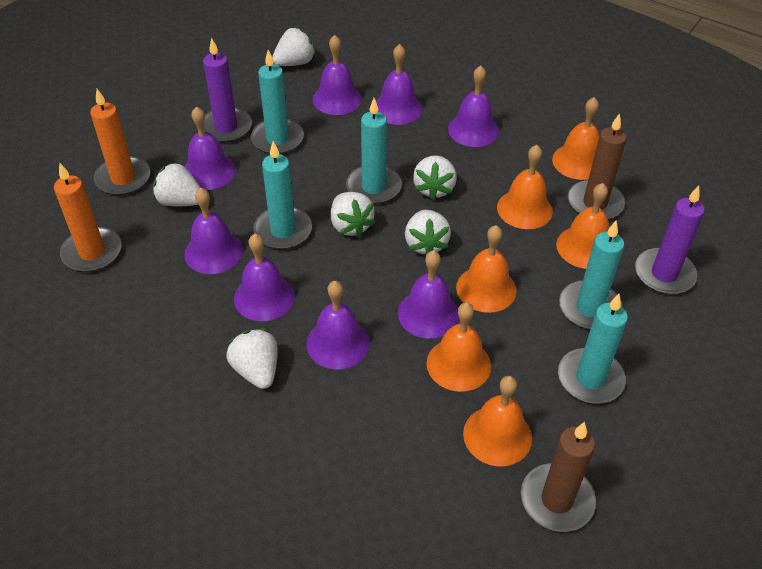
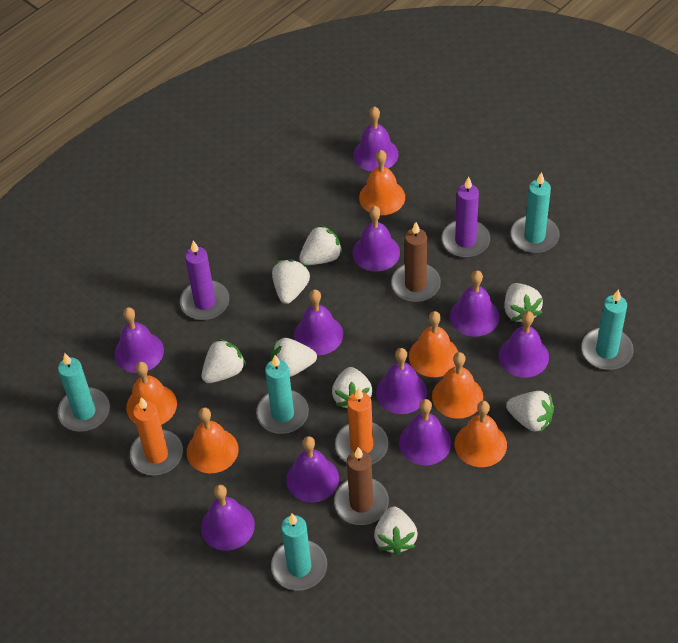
purple bell: [184,106,236,190] [184,188,243,274] [234,234,295,321] [306,281,370,370] [313,35,362,115] [376,44,423,125] [398,250,459,339] [448,66,499,147] = 8 -> [114,307,164,373] [201,485,255,551] [286,436,339,502] [294,290,343,355] [352,206,400,272] [353,106,398,171] [376,348,427,414] [399,399,451,465] [450,270,499,337] [499,311,549,377] = 10
white strawberry: [153,162,201,206] [226,328,278,389] [272,27,316,66] [331,192,375,237] [405,210,451,255] [413,155,457,201] = 6 -> [202,339,246,383] [271,338,317,377] [272,259,310,304] [299,225,343,265] [332,367,373,408] [374,506,418,555] [504,283,543,322] [506,391,554,432] = 8

